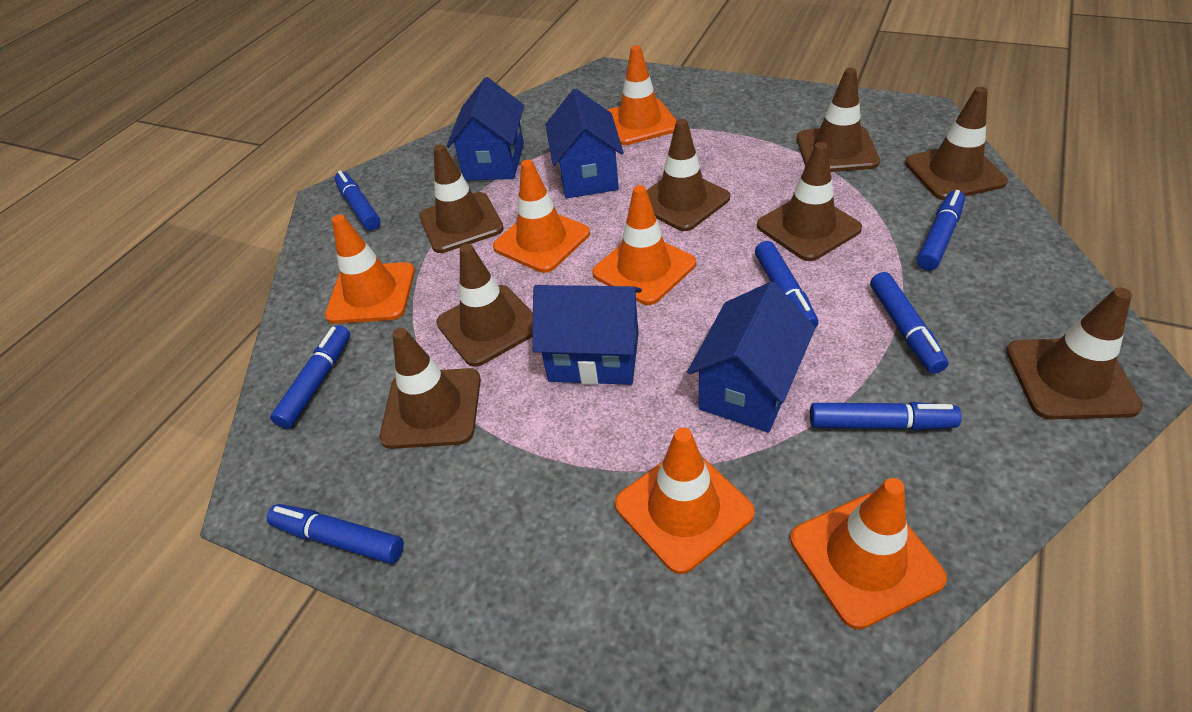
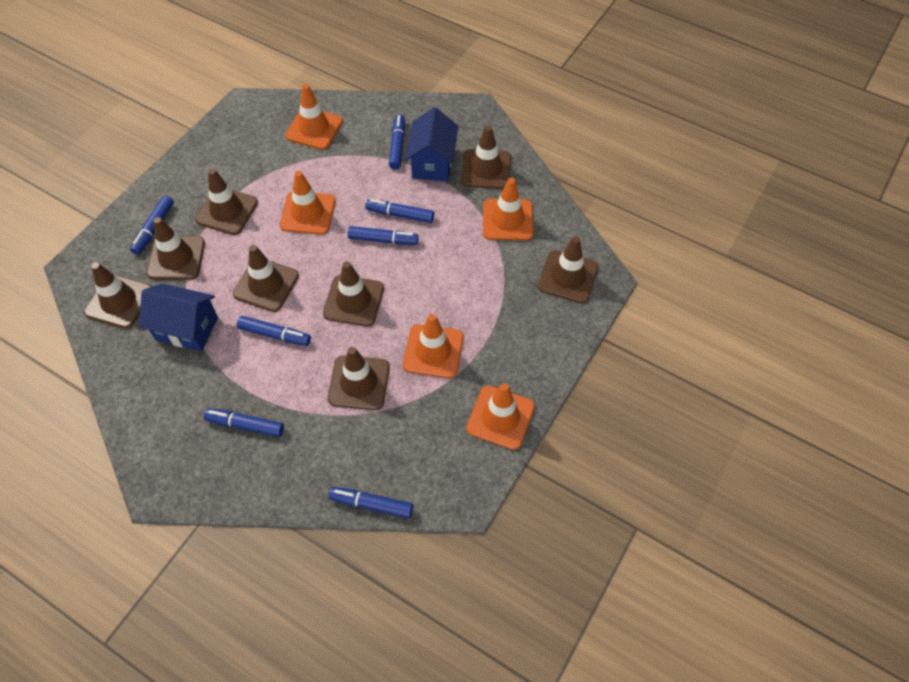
blue house: [446,77,524,181] [532,285,642,385] [545,89,624,199] [687,281,816,433] = 4 -> [139,283,218,351] [405,107,458,181] = 2
orange traffic cone: [325,214,415,324] [493,160,590,273] [592,185,696,305] [608,45,677,145] [615,428,755,574] [790,478,947,629] = 6 -> [280,171,336,235] [285,84,343,150] [403,314,463,378] [466,383,535,450] [483,178,533,241] = 5

